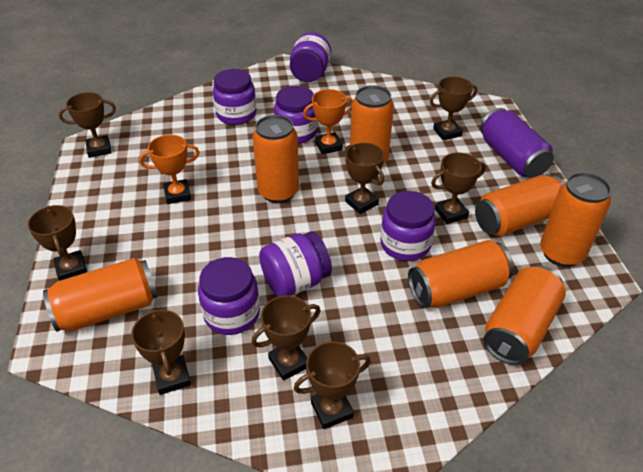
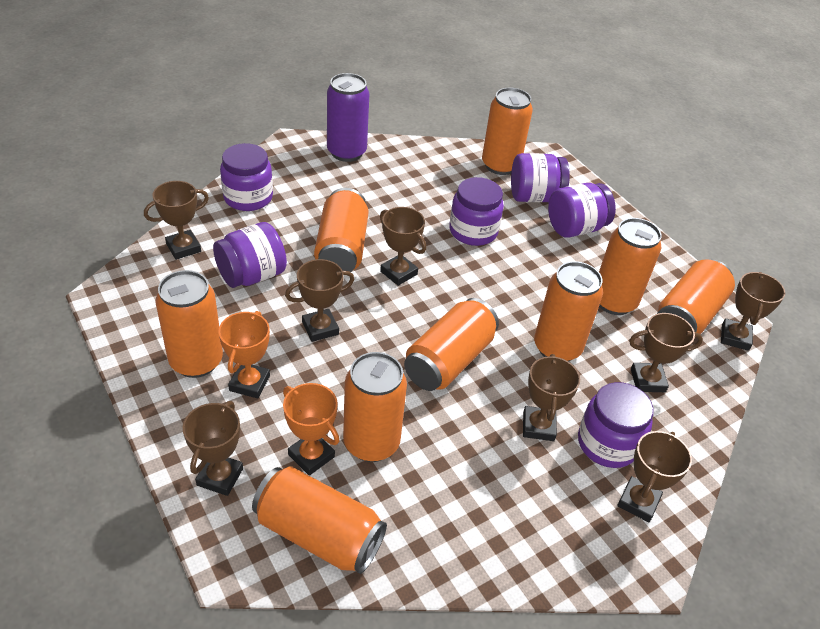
orange can: [43,258,158,332] [253,115,299,203] [350,85,394,166] [408,240,514,308] [475,175,564,237] [483,265,566,365] [540,172,611,267] = 7 -> [156,270,223,378] [252,466,387,574] [314,188,368,272] [343,352,407,462] [404,298,499,391] [482,88,533,175] [534,261,603,362] [599,218,662,315] [657,259,735,334] = 9

